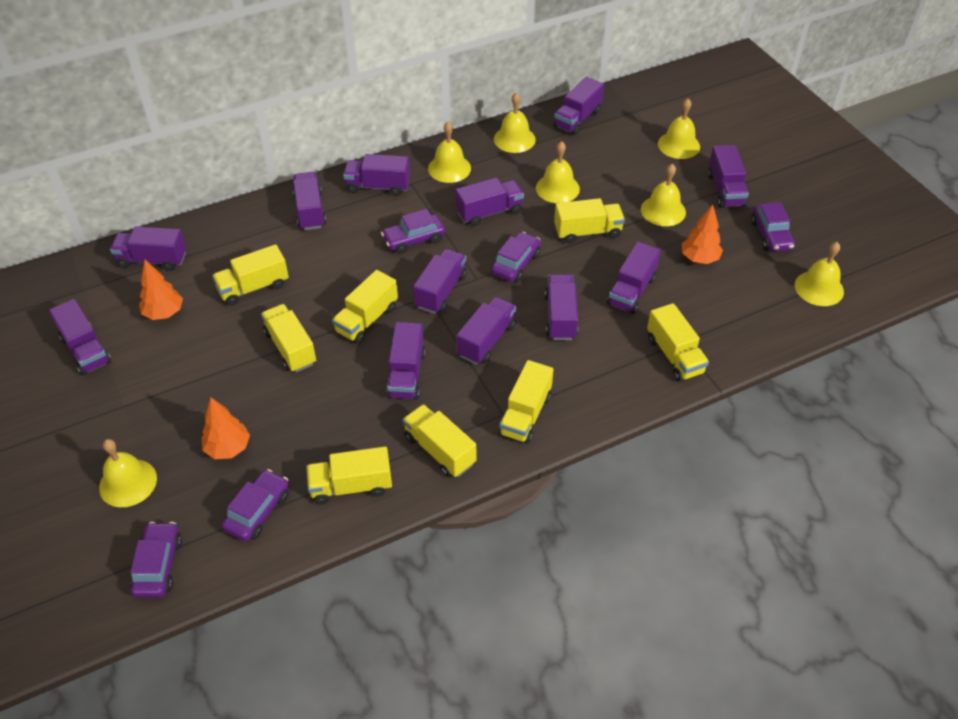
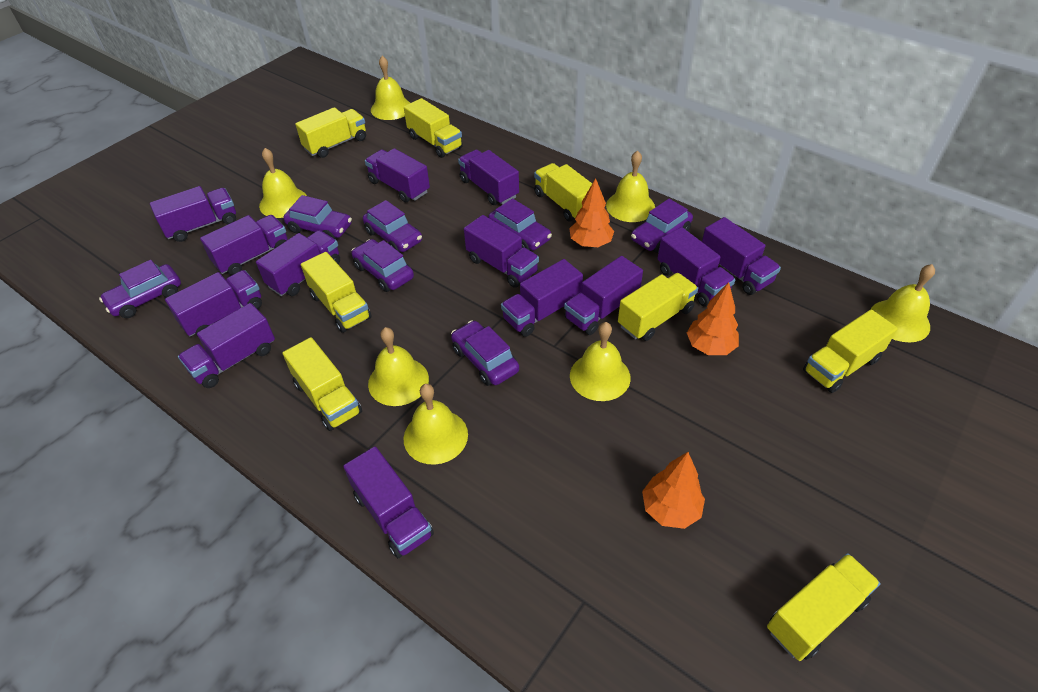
purple car: [130,522,182,598] [222,469,289,541] [381,209,445,254] [491,232,541,282] [751,202,795,252] = 5 -> [99,260,181,318] [283,195,352,239] [351,239,414,292] [363,200,422,252] [451,320,519,386] [488,198,552,250] [631,199,693,253] = 7
purple truck: [49,299,111,375] [110,226,186,271] [293,172,326,230] [343,154,410,196] [386,322,425,400] [413,249,467,314] [455,178,524,226] [456,297,516,365] [545,274,578,340] [554,77,604,135] [607,242,661,314] [708,145,749,208] = 12 -> [150,186,236,242] [165,270,262,337] [178,303,275,388] [200,215,288,275] [256,230,340,296] [343,446,434,558] [365,148,430,203] [458,150,519,205] [464,215,539,288] [501,259,583,337] [564,256,643,335] [657,227,735,307] [702,217,781,295] = 13

